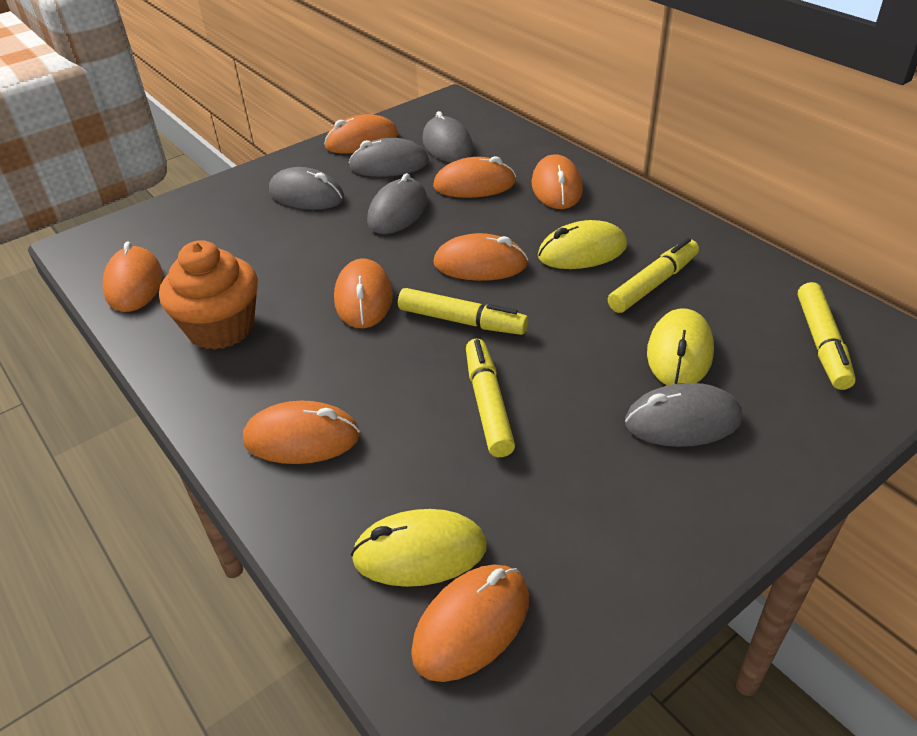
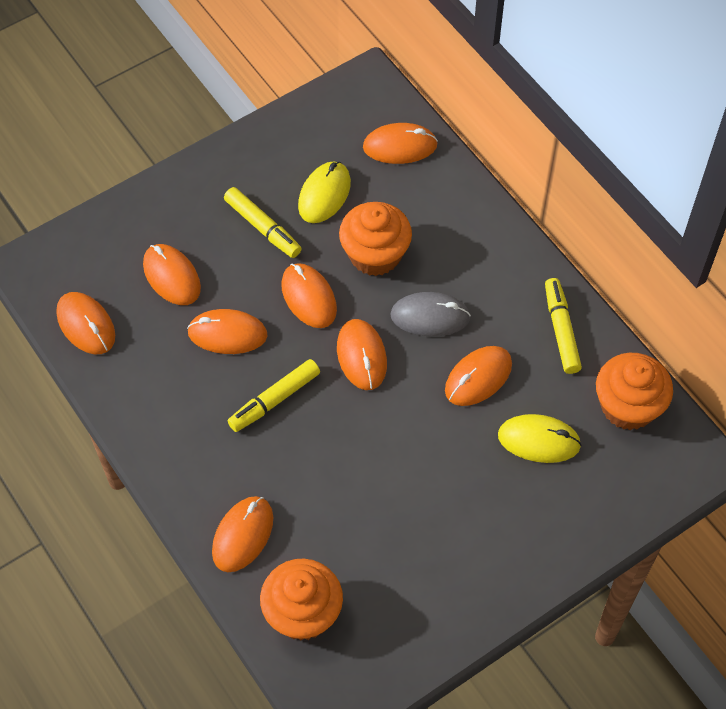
grey mouse: [269,167,345,210] [349,138,429,177] [367,173,427,234] [422,111,473,162] [625,383,743,447] = 5 -> [390,292,471,337] = 1
orange cupcake: [159,240,258,350] = 1 -> [260,559,343,640] [339,202,412,276] [596,353,673,430] = 3
yellow marker: [398,288,528,335] [466,339,515,457] [608,238,699,313] [798,282,856,390] = 4 -> [224,187,302,258] [228,359,320,432] [545,278,582,374] = 3
yellow mouse: [351,509,487,587] [538,220,627,269] [647,309,714,385] = 3 -> [298,161,351,223] [498,414,581,463] = 2

